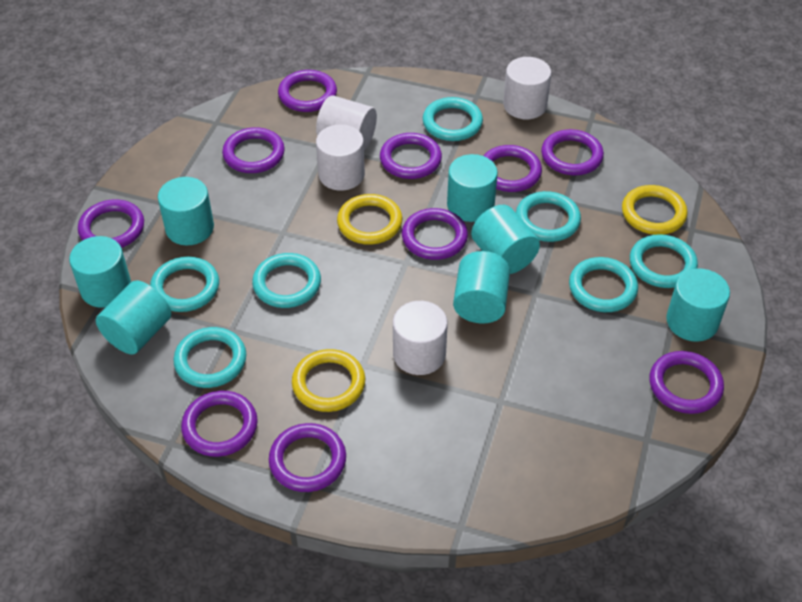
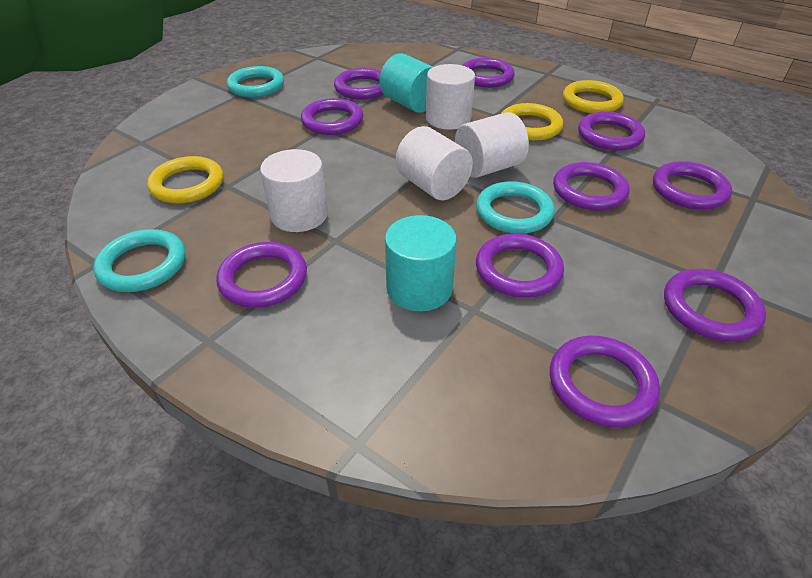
turquoise cylinder: [69,236,131,308] [96,280,171,354] [158,177,214,245] [447,154,498,222] [453,251,510,323] [471,205,540,274] [666,268,730,342] = 7 -> [379,53,433,113] [385,215,457,312] = 2
turquoise ring: [150,257,219,312] [174,327,246,388] [252,253,321,308] [423,97,483,141] [516,191,581,242] [569,257,638,312] [630,234,698,288] = 7 -> [93,229,185,292] [227,66,284,97] [476,181,555,234] = 3

